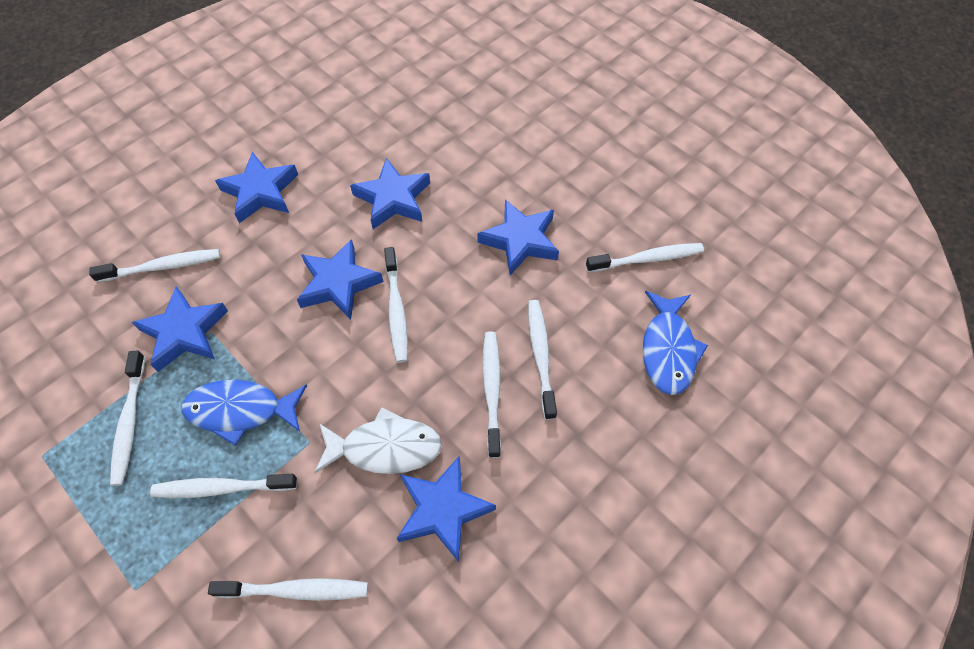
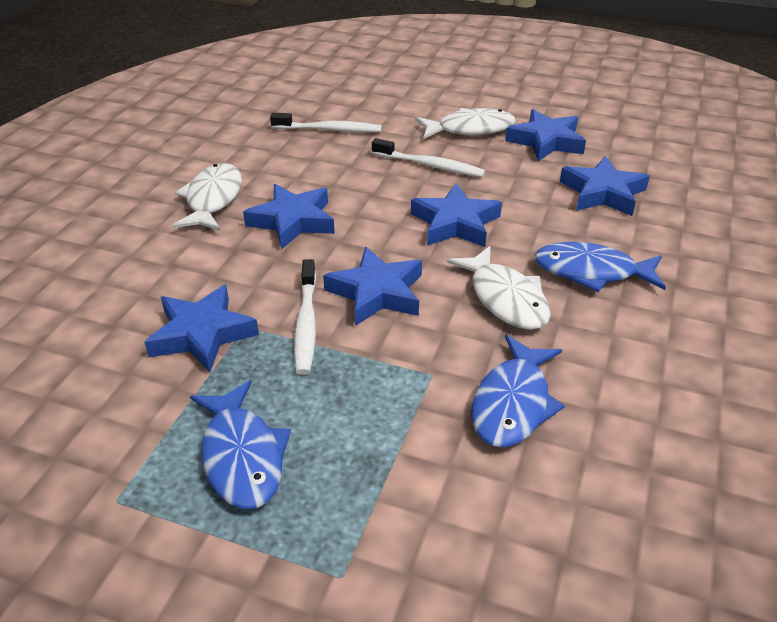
blue fish: [182,380,307,446] [643,291,708,395] = 2 -> [190,380,291,509] [472,335,565,448] [535,242,666,292] = 3
white fish: [314,407,442,474] = 1 -> [172,163,242,230] [415,108,516,139] [447,246,551,330] = 3
white toothbrush: [89,249,220,282] [110,350,145,486] [150,474,297,498] [208,578,368,601] [384,247,408,363] [482,331,501,458] [528,300,557,420] [586,243,704,273] = 8 -> [270,113,382,132] [294,259,316,375] [372,138,485,177] = 3

